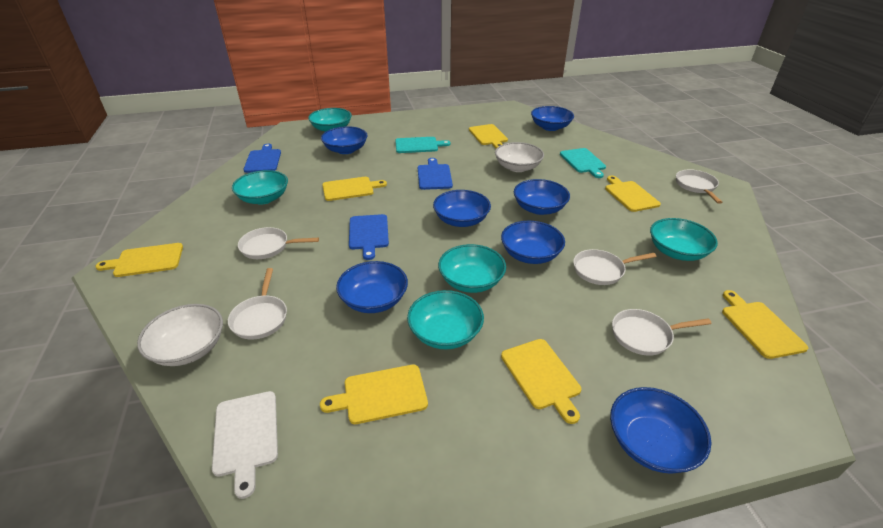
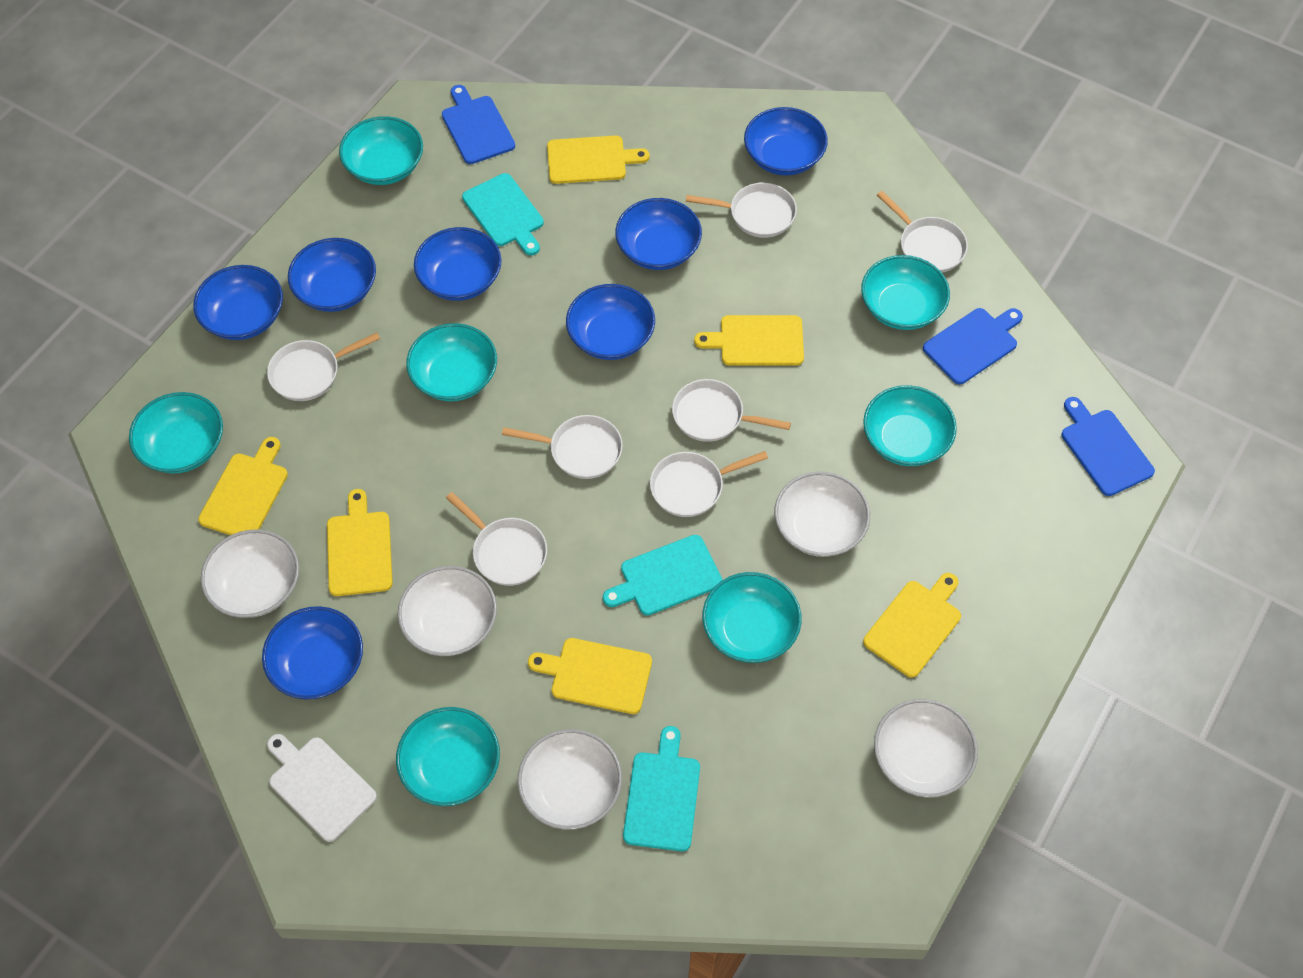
turquoise bowl: [232,170,288,205] [308,108,352,132] [407,290,484,349] [438,244,506,293] [650,218,718,261] = 5 -> [129,392,223,474] [339,116,423,185] [396,707,500,806] [406,323,497,401] [702,572,802,663] [861,255,950,330] [863,385,957,466] = 7
turquoise cutting board: [395,137,450,153] [560,148,606,178] = 2 -> [462,173,544,255] [603,535,722,615] [623,726,700,851] = 3
white bowl: [137,304,223,366] [495,142,544,172] = 2 -> [201,529,299,618] [398,566,497,656] [518,729,622,830] [775,472,870,557] [874,699,978,798] = 5
white pan: [228,268,287,340] [238,227,319,259] [573,249,656,285] [612,309,712,356] [676,169,722,204] = 5 -> [267,332,380,401] [446,492,547,586] [502,415,623,479] [650,451,768,517] [672,379,791,442] [686,183,797,238] [877,191,968,273] = 7
yellow cutting board: [95,243,183,277] [320,365,428,424] [322,177,387,201] [469,124,508,148] [501,339,581,424] [605,176,661,212] [722,290,808,359] = 7 -> [198,437,288,535] [327,489,393,596] [528,638,652,714] [547,135,650,184] [694,315,804,365] [863,573,961,678] = 6

